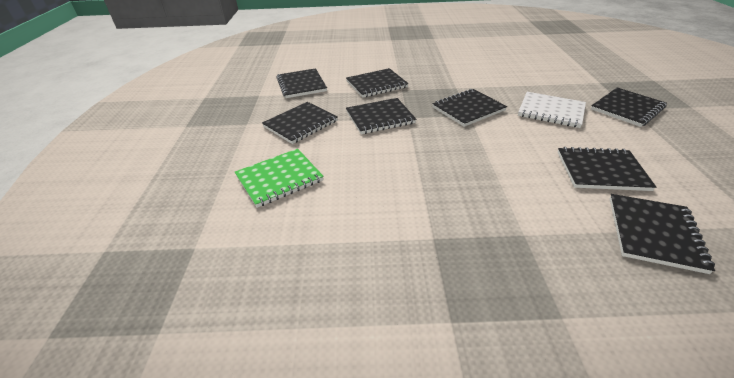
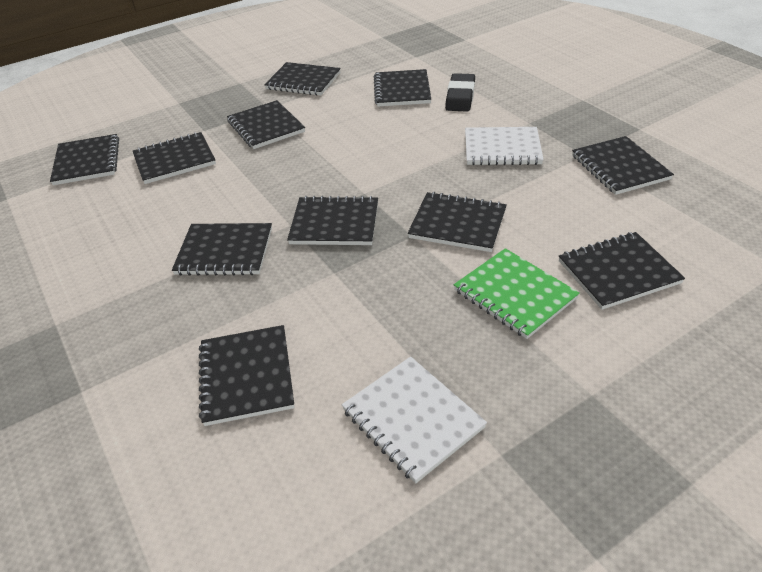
black eraser: none = 0 -> [445,73,475,112] = 1
black notebook: [262,102,338,144] [277,68,327,98] [346,68,409,98] [346,98,416,134] [432,89,507,127] [558,147,656,191] [591,88,667,127] [610,194,715,274] = 8 -> [50,134,119,185] [133,132,216,184] [172,223,272,276] [199,325,295,426] [227,100,305,149] [264,62,341,96] [287,196,378,245] [374,69,431,107] [408,192,507,252] [559,232,685,310] [572,136,674,195] = 11
white notebook: [518,92,586,128] = 1 -> [342,357,487,483] [465,127,544,165] = 2

